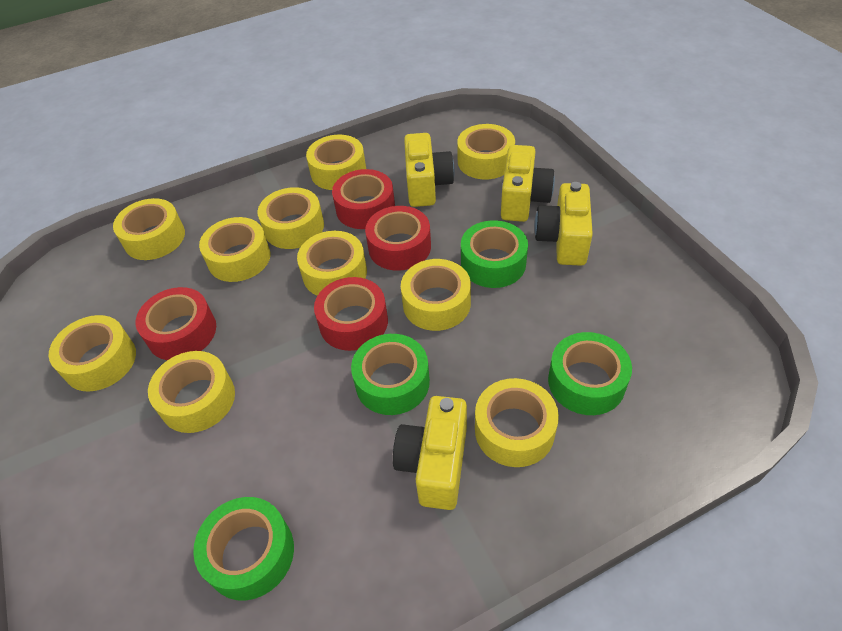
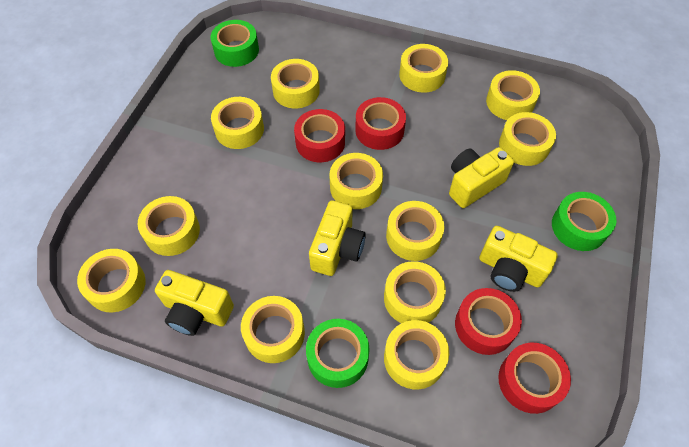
green tape: [193,497,294,601] [351,334,430,415] [461,220,528,288] [548,332,632,415] = 4 -> [211,20,259,67] [306,319,370,388] [552,192,616,251] = 3
yellow tape: [49,315,136,392] [113,198,185,260] [148,351,235,433] [199,217,271,282] [258,187,324,249] [297,231,367,296] [306,135,366,190] [401,259,471,331] [457,124,515,179] [475,378,559,467] = 10 -> [77,249,145,312] [137,196,200,256] [211,97,264,149] [241,296,305,363] [271,59,320,108] [330,153,383,209] [384,261,446,323] [384,320,449,390] [386,201,444,261] [399,44,448,92] [486,70,540,120] [499,112,556,166] = 12

